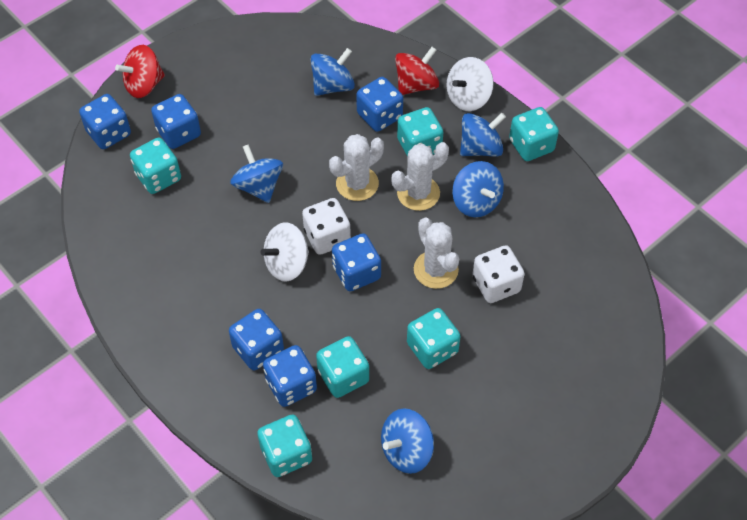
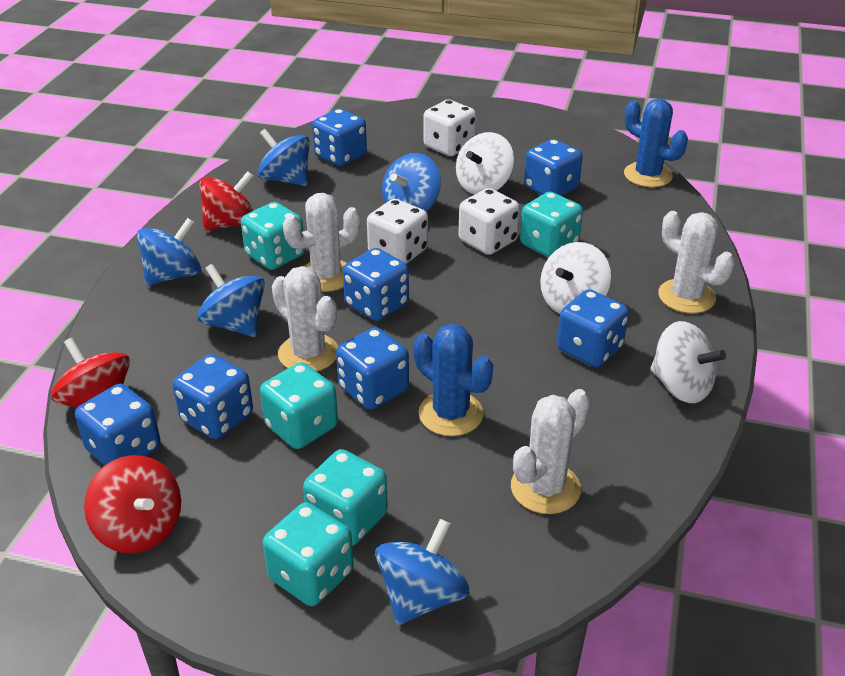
blue cactus: none = 0 -> [414,324,493,436] [624,98,688,187] = 2
blue dice: [79,94,131,149] [151,94,201,149] [229,309,284,370] [263,345,317,407] [332,233,381,291] [356,77,403,132] = 6 -> [75,384,161,466] [173,354,253,439] [312,109,367,166] [336,327,409,410] [343,248,409,321] [524,139,583,196] [557,289,629,367] = 7
red spinning top: [115,45,165,98] [395,47,439,95] = 2 -> [51,337,130,408] [84,455,181,553] [199,171,253,231] = 3
turquoise dice: [130,137,181,194] [257,414,312,477] [316,336,369,398] [397,107,443,156] [407,308,461,369] [509,107,559,161] = 6 -> [241,202,305,270] [260,362,338,449] [263,502,354,606] [303,449,388,546] [520,192,583,258] = 5
white cactus: [329,134,384,201] [392,142,449,211] [414,217,459,289] = 3 -> [272,266,338,371] [283,193,361,292] [511,389,590,514] [658,211,735,314] = 4
white dice: [302,198,351,255] [472,245,525,303] = 2 -> [367,199,428,264] [423,100,476,156] [458,188,520,255] = 3
white spinning top: [261,223,309,281] [446,57,494,111] = 2 -> [456,132,514,194] [540,242,611,314] [650,321,726,403] = 3

